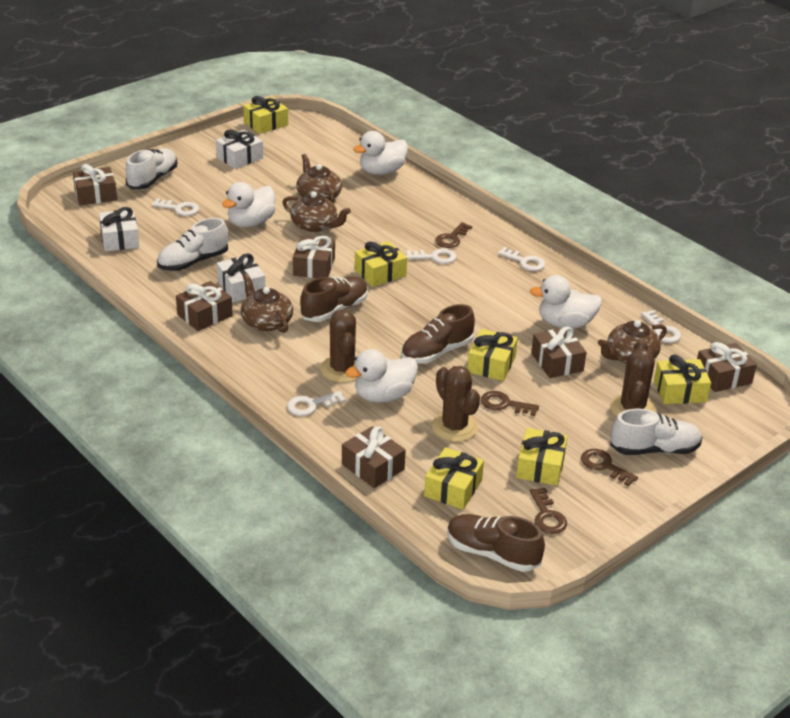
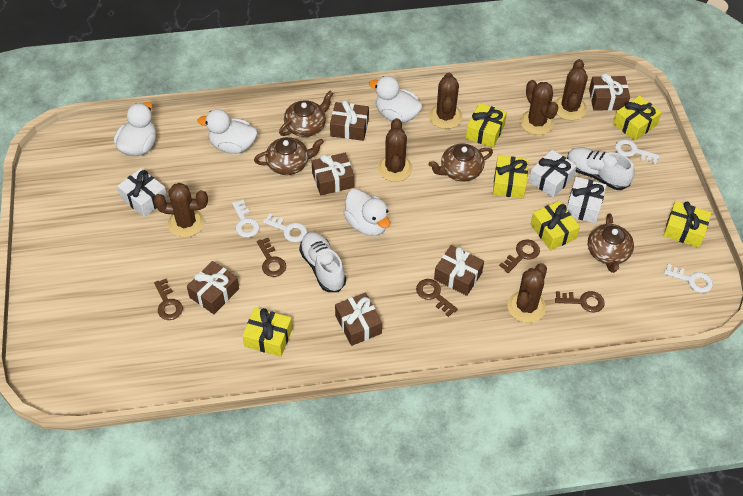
brown cactus: [320,310,357,383] [432,366,480,442] [610,340,656,417] = 3 -> [154,183,208,237] [378,118,413,182] [429,73,463,129] [508,263,547,323] [520,80,558,135] [555,59,588,120] = 6
brown key: [435,222,472,248] [481,391,539,416] [530,488,567,534] [581,449,638,486] = 4 -> [154,279,183,320] [257,238,286,277] [416,279,458,317] [499,239,540,273] [555,291,605,312] = 5
brown shoe: [300,277,368,322] [401,304,475,364] [447,514,545,572] = 3 -> none = 0
white key: [151,198,199,216] [287,391,345,416] [406,249,456,264] [498,247,545,271] [641,310,681,343] = 5 -> [232,200,259,237] [263,213,307,242] [615,139,660,164] [664,264,713,293] = 4
white shoe: [126,148,177,189] [157,218,228,271] [610,409,703,455] = 3 -> [299,232,346,292] [567,147,635,190] = 2

